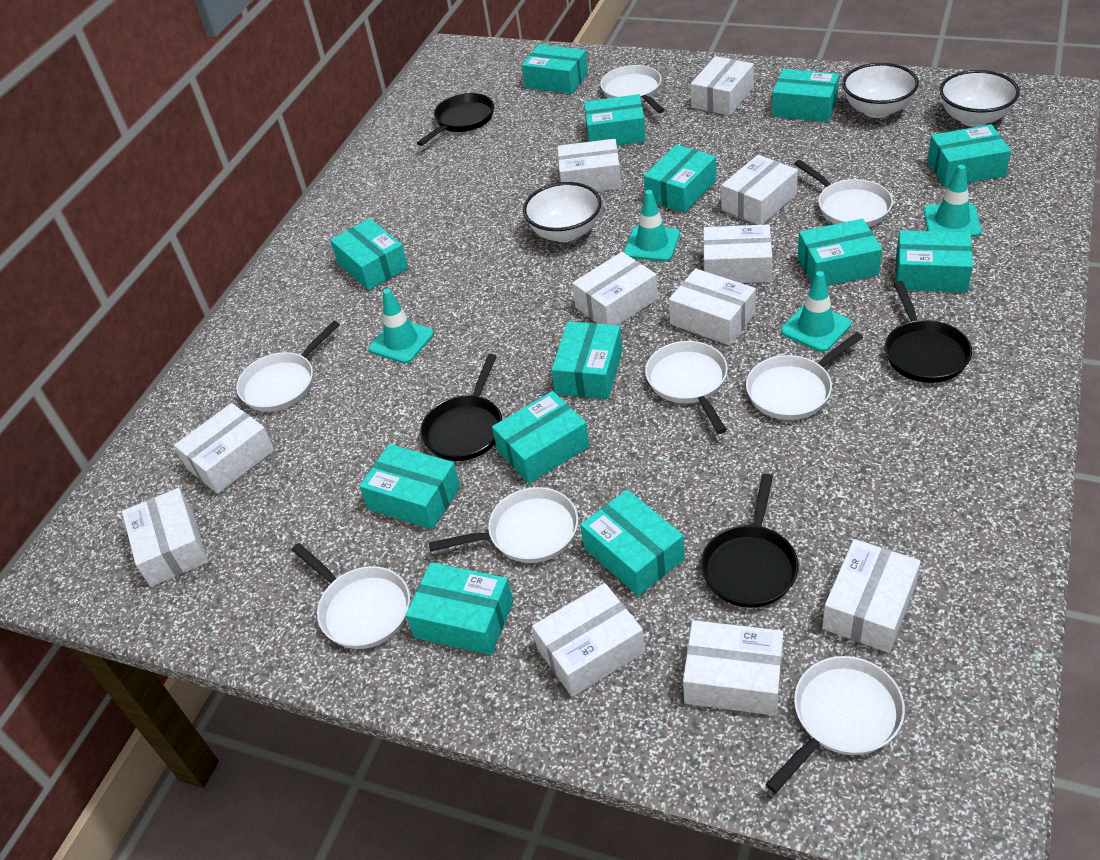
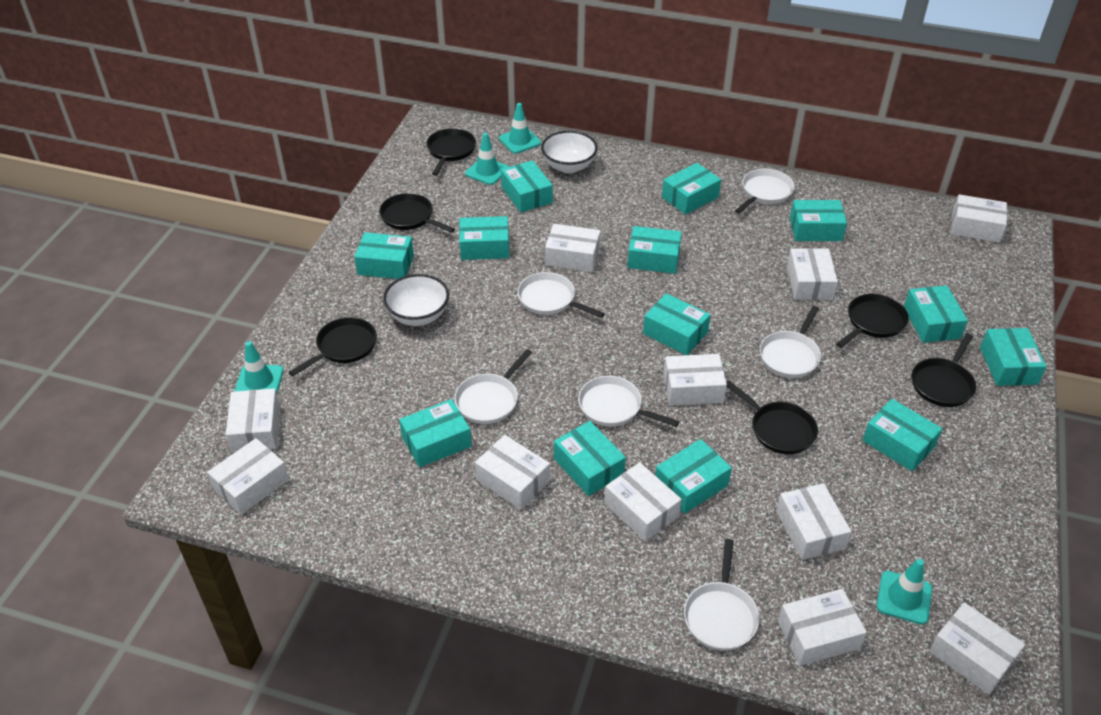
black pan: [417,93,494,146] [420,354,502,461] [701,474,799,608] [885,281,972,383] = 4 -> [288,317,377,376] [379,193,455,233] [427,128,476,176] [727,381,818,454] [836,294,908,348] [912,333,976,407] = 6
white bowl: [523,182,602,242] [842,63,919,118] [939,70,1020,127] = 3 -> [383,274,449,326] [541,131,598,173] = 2
white pan: [236,321,340,412] [291,543,410,649] [428,487,578,563] [600,65,665,113] [645,341,728,434] [746,332,863,420] [766,656,905,793] [794,160,893,227] = 8 -> [454,349,532,424] [517,272,605,318] [578,376,679,427] [684,539,759,651] [735,169,795,214] [759,306,821,378] = 6

